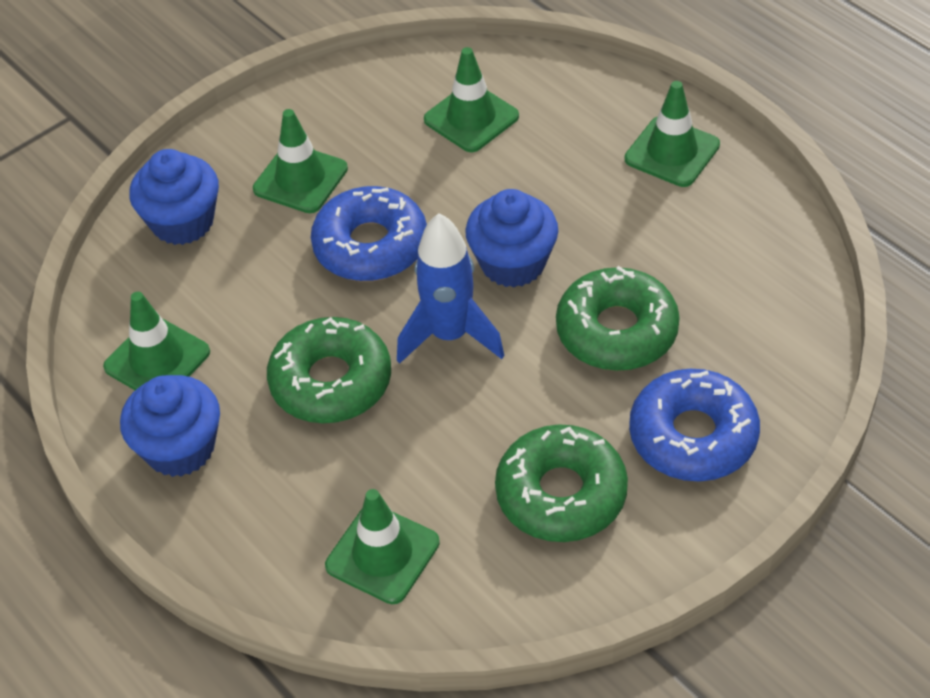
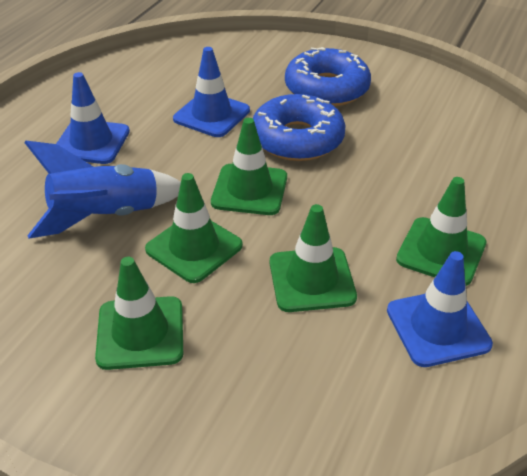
blue cupcake: [120,375,220,477] [129,149,219,245] [465,189,558,287] = 3 -> none = 0
blue traffic cone: none = 0 -> [56,72,130,164] [173,47,250,137] [387,251,493,367] = 3
green donut: [267,317,391,423] [495,424,628,542] [556,266,680,371] = 3 -> none = 0

